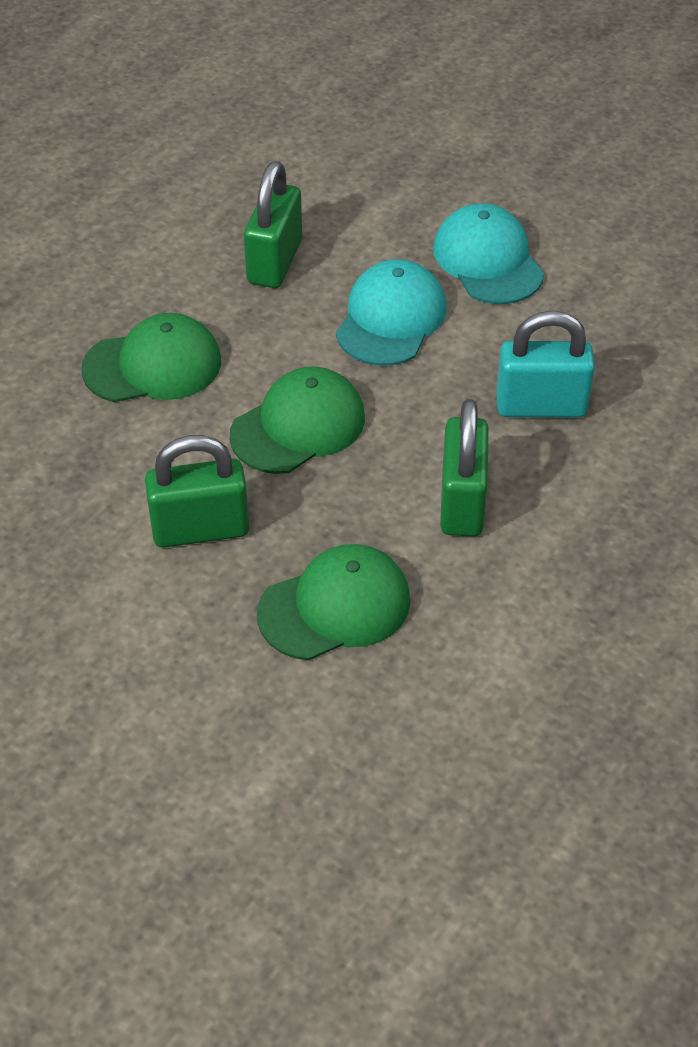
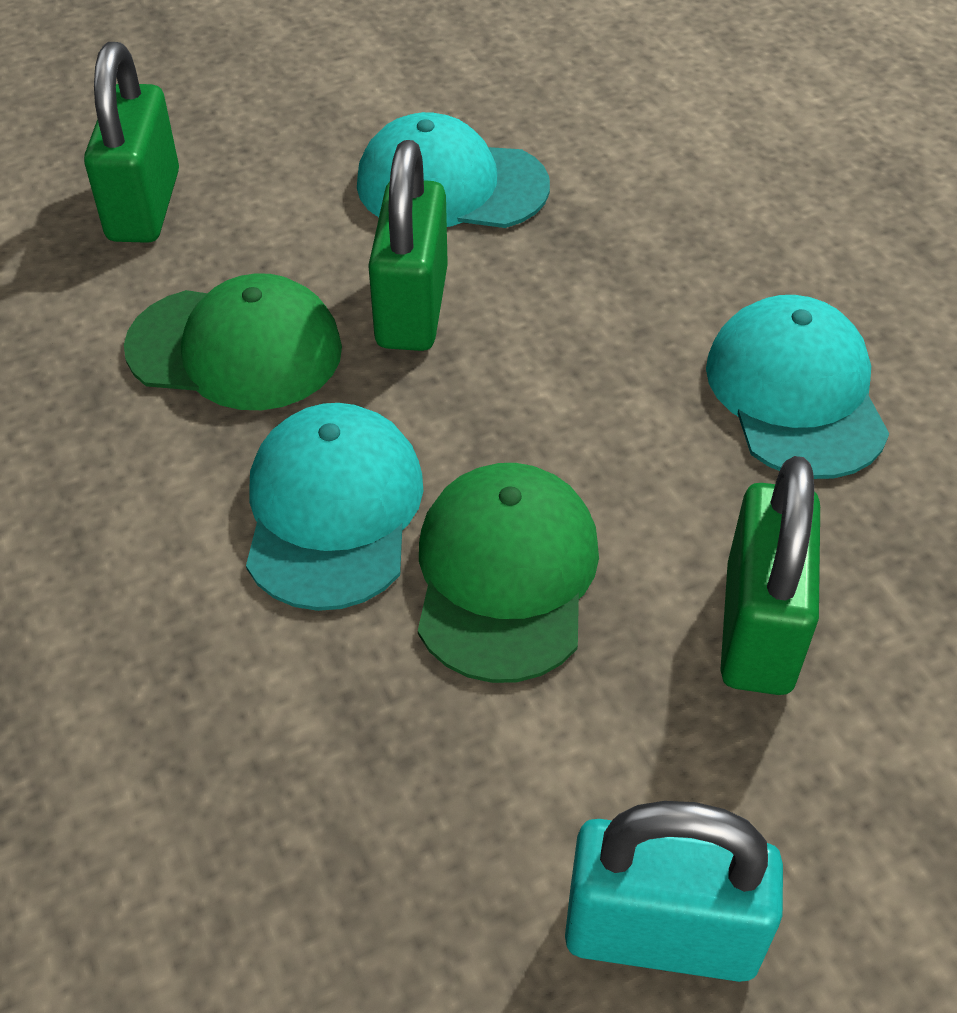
green cap: [82,313,221,402] [230,367,365,474] [257,544,410,660] = 3 -> [124,273,342,410] [418,463,599,683] = 2
turquoise cap: [336,259,447,366] [433,203,544,304] = 2 -> [246,403,423,611] [357,112,550,228] [706,295,889,479] = 3

